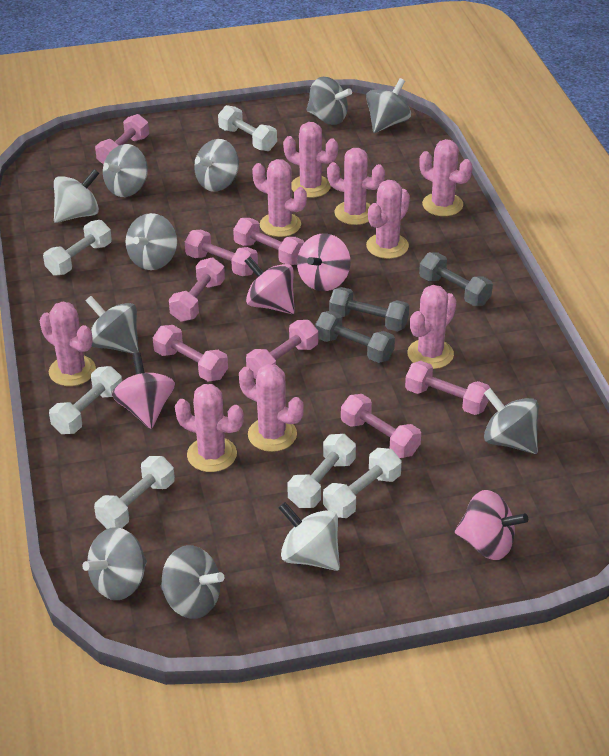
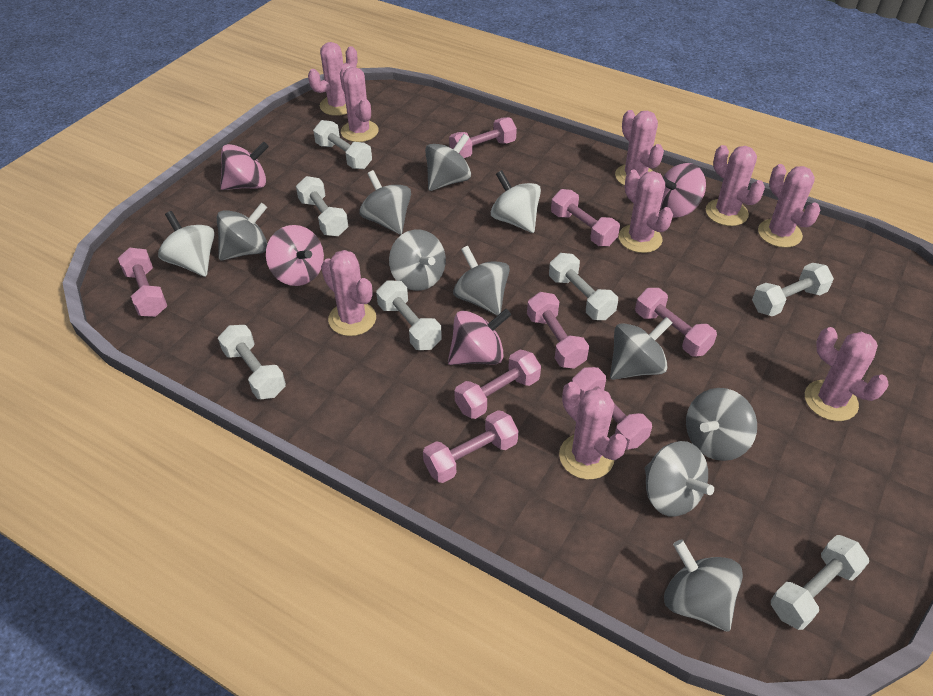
grey dumbbell: [315,311,395,363] [329,287,409,331] [419,252,493,306] = 3 -> none = 0
white dumbbell: [43,220,112,276] [49,366,122,434] [94,456,175,529] [218,105,277,151] [287,434,356,508] [323,448,402,518] = 6 -> [218,325,286,399] [296,176,348,236] [313,120,372,169] [376,280,442,350] [549,253,618,320] [752,263,834,316] [771,535,869,630] = 7

